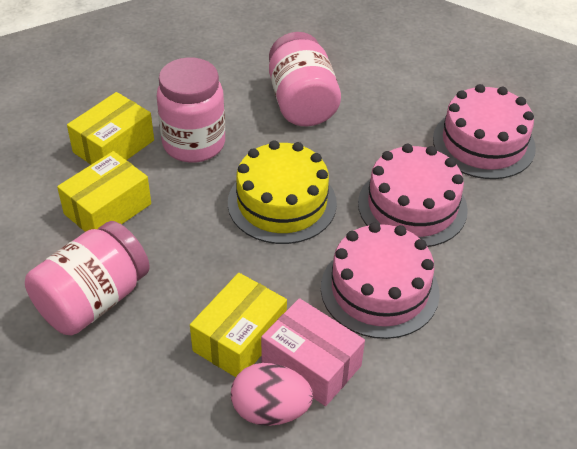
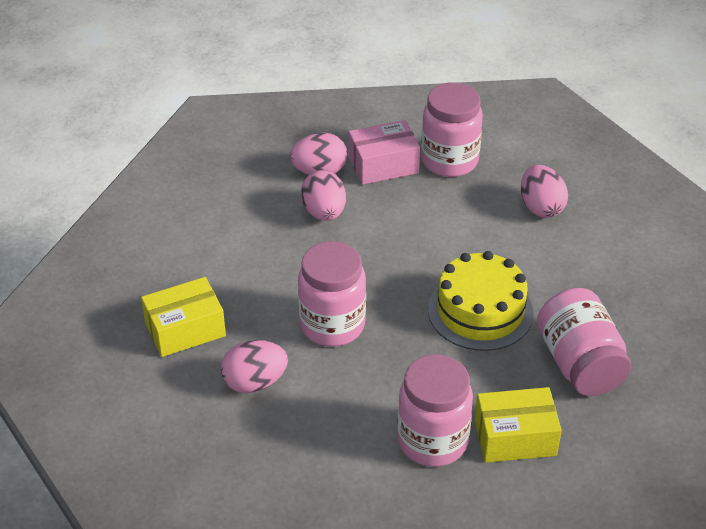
pink cake: [321,222,440,339] [358,144,468,247] [433,84,536,179] = 3 -> none = 0
pink egg: [231,363,313,426] = 1 -> [220,340,288,393] [290,133,347,175] [301,170,346,221] [521,165,568,218] = 4
pink jar: [25,221,150,336] [157,57,225,163] [269,32,341,127] = 3 -> [298,241,366,347] [397,354,473,467] [421,82,483,177] [537,288,631,396] = 4
yellow box: [57,151,151,232] [67,92,154,165] [190,273,287,377] = 3 -> [141,277,226,357] [475,387,562,463] = 2

